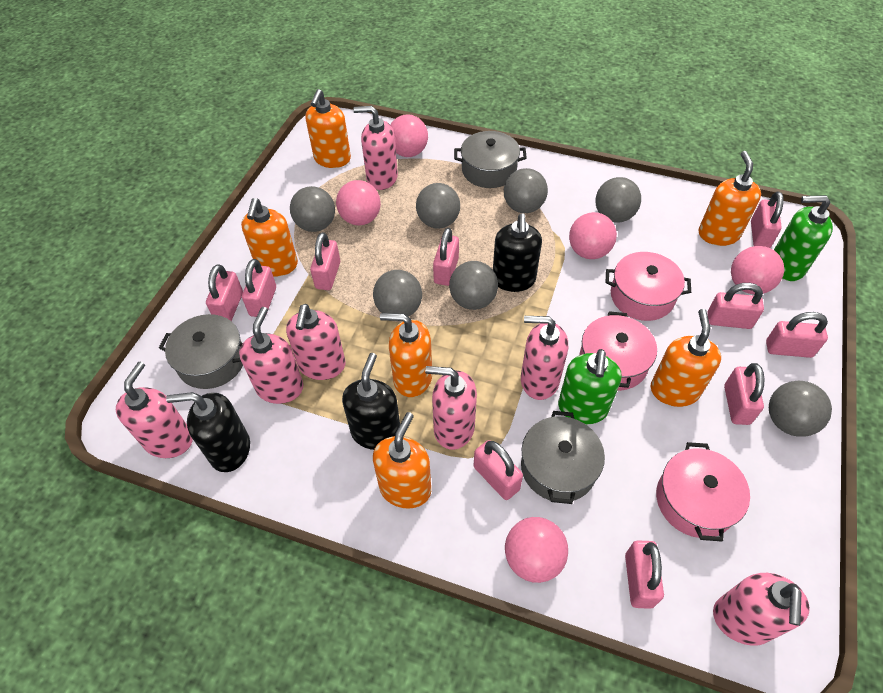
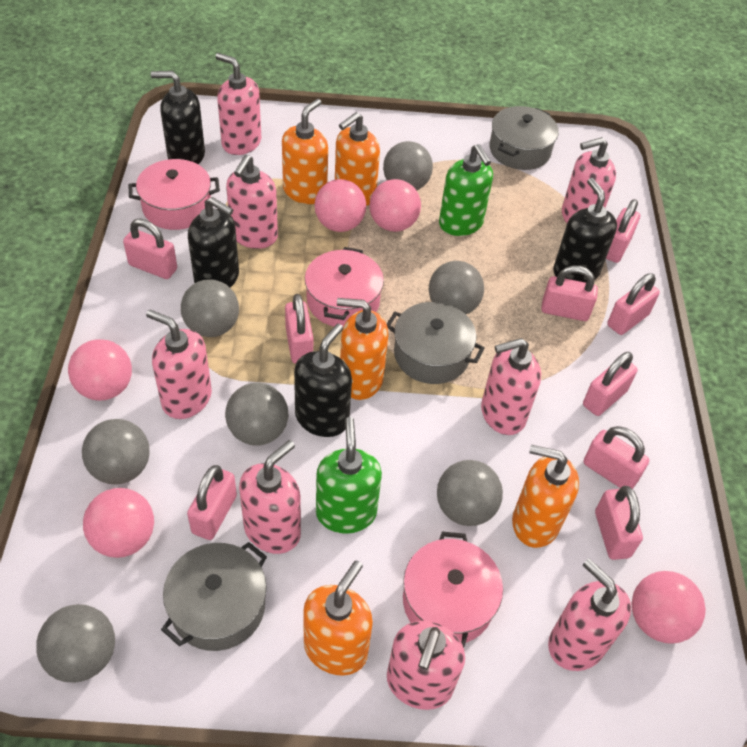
black soap dispenser: [166,392,250,472] [342,353,400,450] [493,213,542,292] = 3 -> [151,71,205,164] [188,197,239,288] [294,324,352,437] [553,178,617,283] = 4
orange soap dispenser: [241,198,298,276] [305,89,351,168] [373,412,431,509] [380,313,432,397] [651,309,721,407] [698,151,761,246] = 6 -> [282,99,328,204] [303,560,373,676] [335,112,380,206] [337,298,388,400] [512,445,579,548] = 5
pink padlock: [206,264,243,321] [242,259,276,317] [310,232,340,290] [433,228,459,286] [474,440,523,500] [625,541,664,609] [707,283,764,329] [724,363,764,425] [751,192,784,248] [766,312,828,358] = 10 -> [123,219,177,279] [187,465,237,540] [285,294,313,364] [541,265,598,321] [583,352,638,416] [584,426,649,489] [595,486,643,560] [606,199,640,263] [607,273,660,335] = 9
pink soap dispenser: [116,362,193,458] [239,307,303,404] [286,304,346,380] [353,106,398,190] [425,366,477,450] [521,316,568,400] [713,573,810,646] = 7 -> [146,309,212,419] [215,53,261,155] [226,155,278,249] [239,440,301,554] [387,621,465,710] [481,338,541,435] [548,559,631,671] [562,137,616,223] = 8

